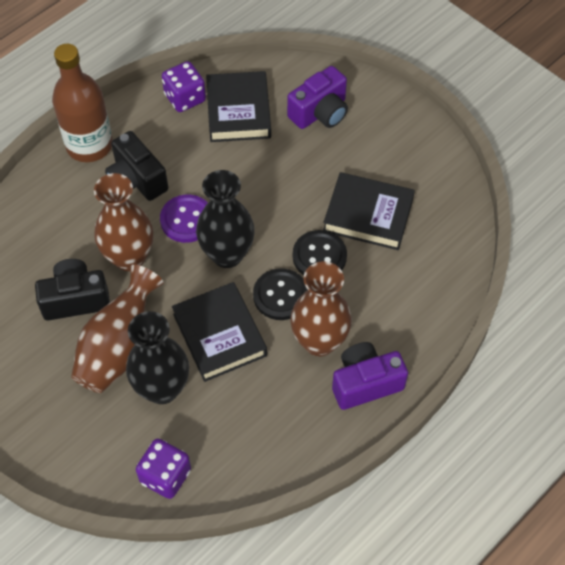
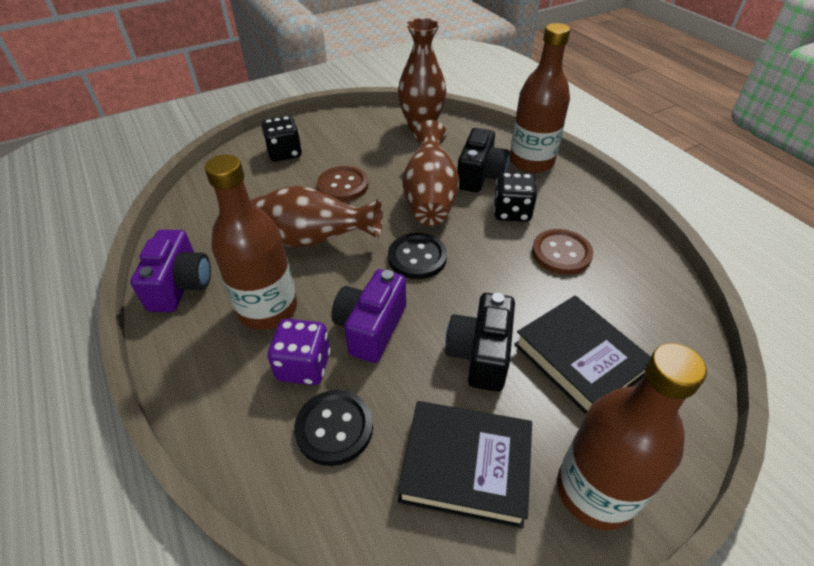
black book: [172,282,267,382] [206,71,271,142] [323,172,415,250] = 3 -> [397,401,532,528] [514,296,651,414] = 2
black dice: none = 0 -> [261,116,302,162] [494,172,537,222] = 2
black vase: [126,311,189,404] [196,170,255,268] = 2 -> none = 0
brown bottle: [52,44,113,162] = 1 -> [205,155,297,330] [510,23,570,173] [557,343,707,530] = 3
brown button: none = 0 -> [317,166,369,202] [532,229,593,275] = 2
purple button: [160,195,208,243] = 1 -> none = 0
purple dice: [136,438,191,499] [162,61,206,112] = 2 -> [268,319,331,385] = 1

